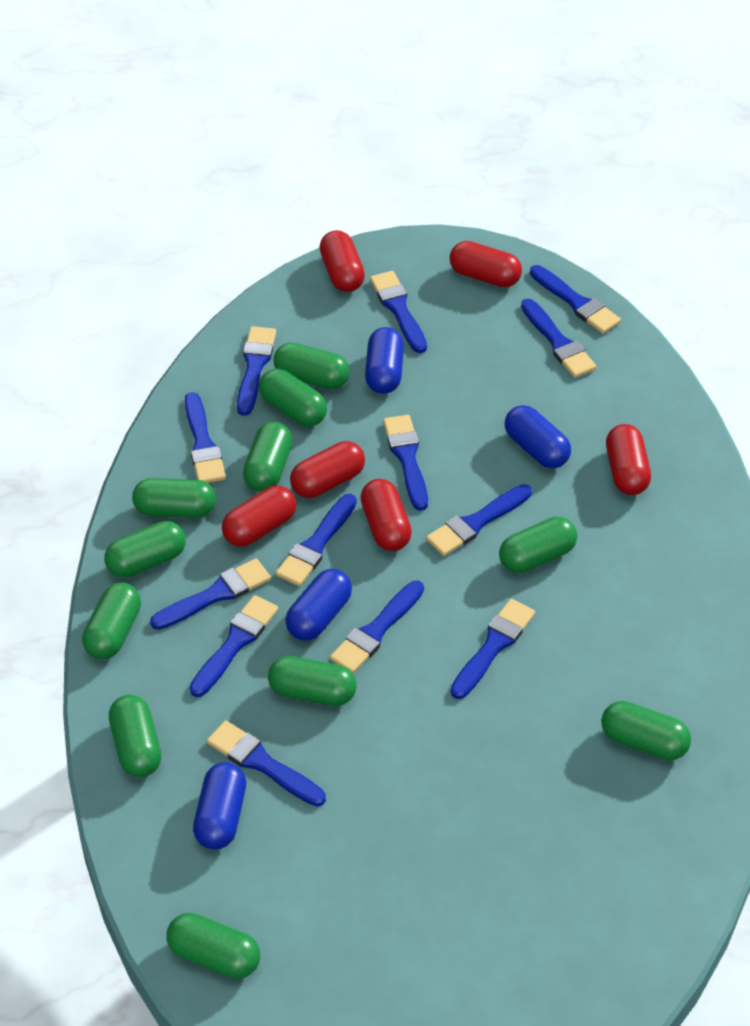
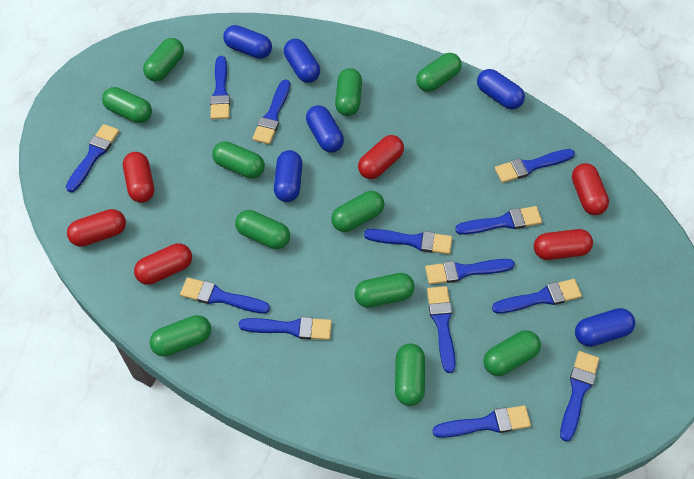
blue capsule: [193,762,246,850] [285,569,352,641] [365,327,404,394] [504,405,571,469] = 4 -> [223,25,272,59] [274,150,302,202] [284,39,320,83] [306,105,344,153] [477,69,525,109] [575,308,635,347] = 6

